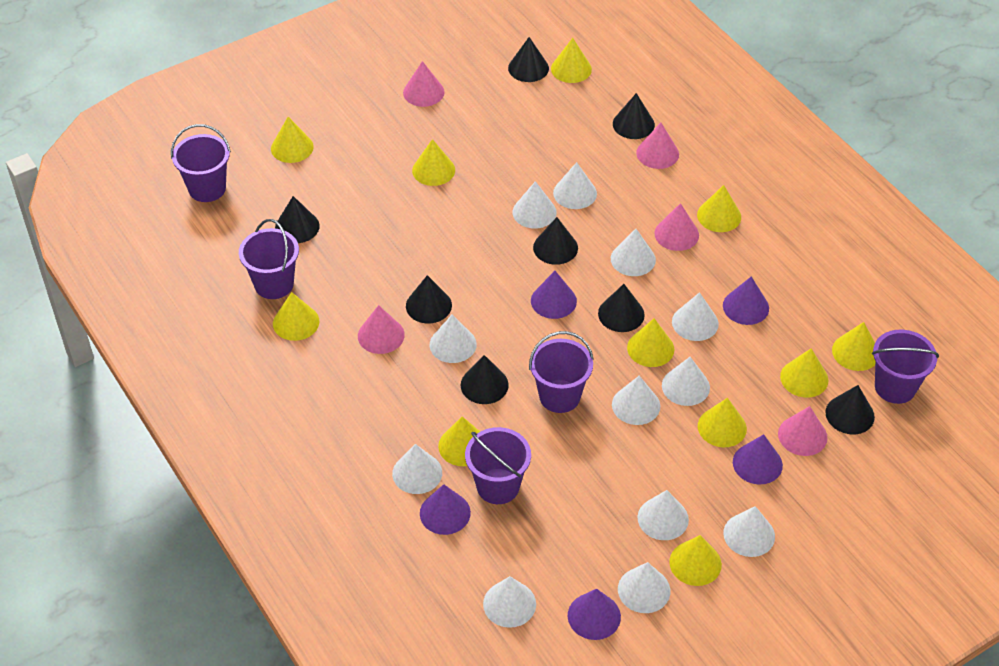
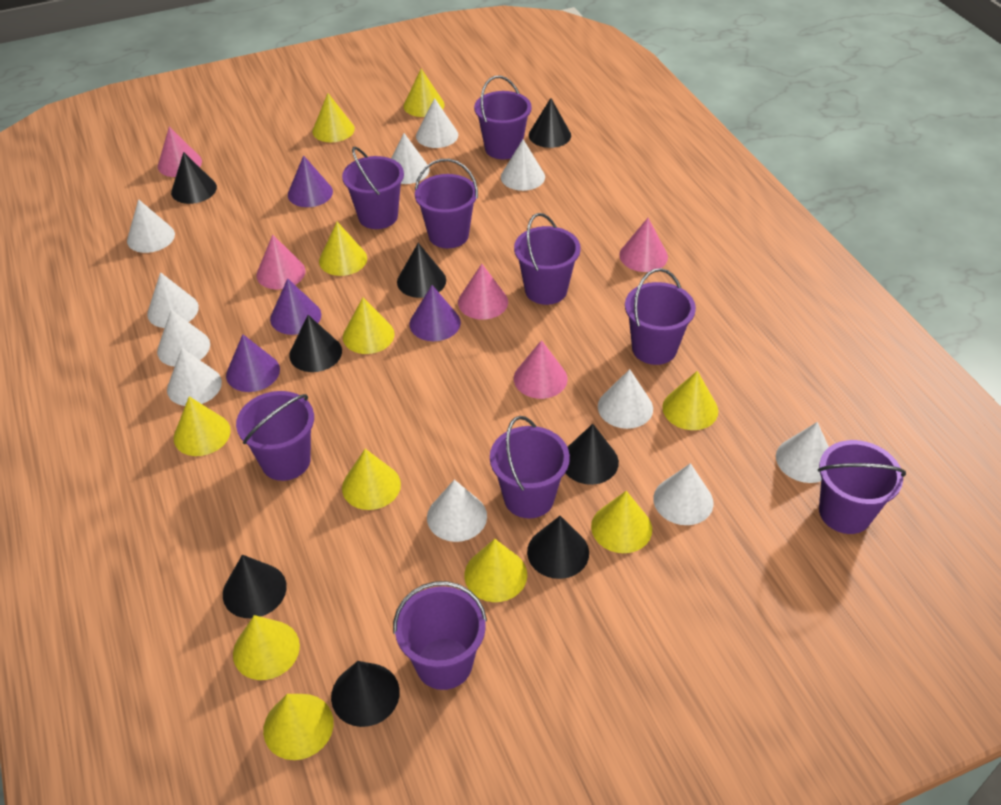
purple bucket: [171,124,231,202] [239,219,299,299] [465,427,531,504] [529,331,593,413] [872,330,939,404] = 5 -> [236,391,314,481] [342,147,404,229] [393,581,487,690] [415,159,478,248] [474,76,532,159] [490,416,570,519] [514,213,581,305] [625,268,696,365] [818,440,906,534] = 9
purple cone: [420,484,471,535] [531,271,577,319] [568,589,621,640] [723,276,769,325] [733,434,783,484] = 5 -> [226,334,280,392] [270,278,321,335] [288,155,333,207] [409,285,461,341] = 4
white cone: [392,444,442,494] [430,315,477,363] [483,576,536,628] [513,181,557,228] [553,162,597,209] [611,229,656,276] [612,376,660,425] [618,562,670,613] [638,490,689,540] [662,357,710,406] [672,292,719,341] [723,506,775,557] = 12 -> [127,199,175,253] [147,272,199,328] [157,310,210,367] [167,348,222,406] [391,133,430,184] [416,98,458,148] [427,480,487,542] [501,139,545,191] [598,369,653,429] [653,463,714,525] [776,422,829,483] = 11

